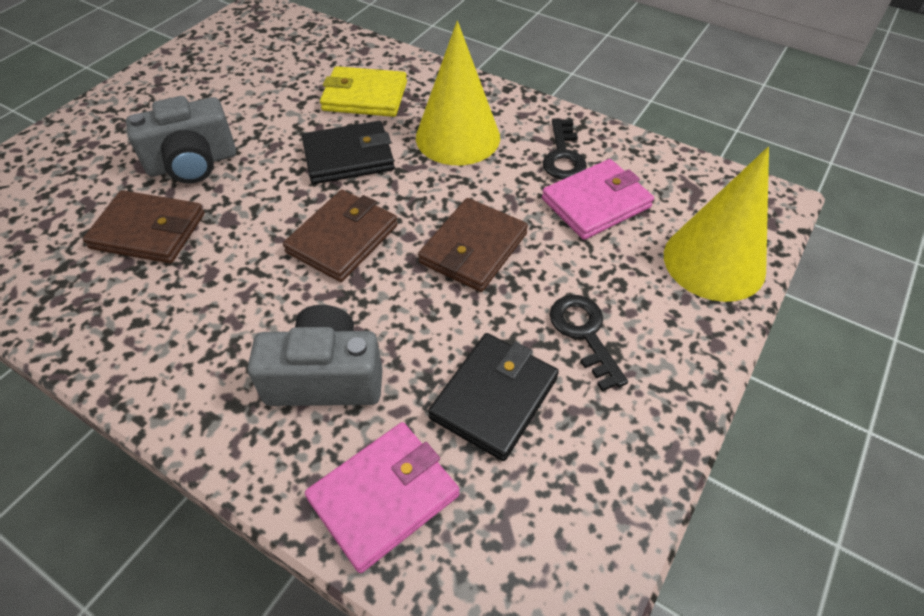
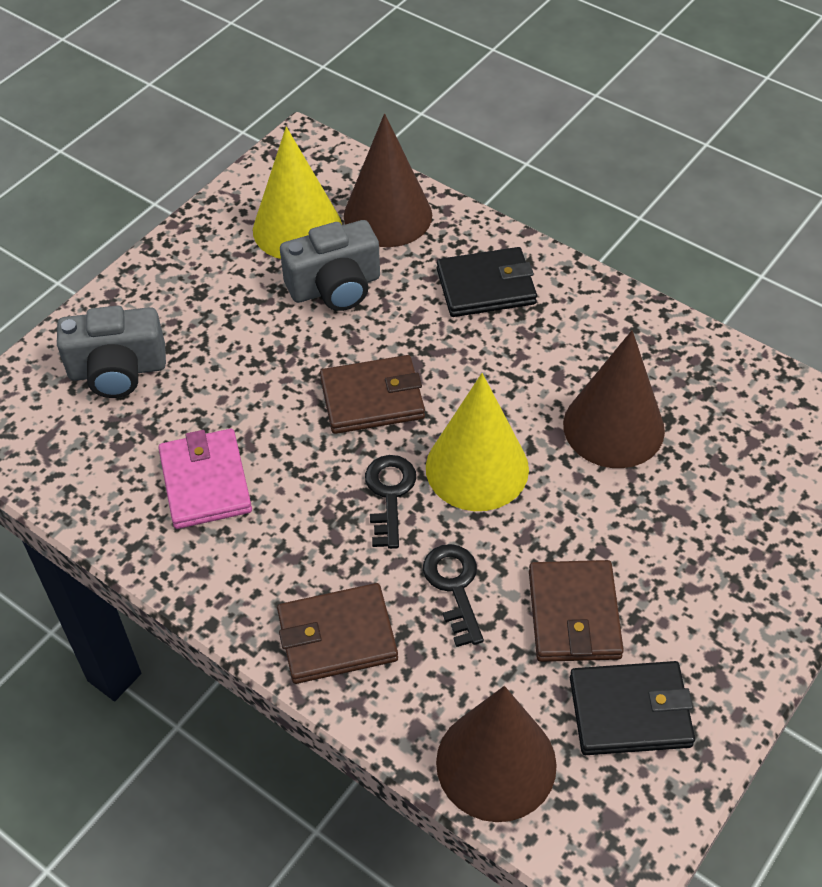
brown cone: none = 0 -> [344,113,432,247] [436,686,557,822] [563,330,665,468] = 3
pink wallet: [305,422,459,573] [542,159,654,240] = 2 -> [158,429,252,529] = 1
yellow wallet: [320,66,407,117] = 1 -> none = 0

